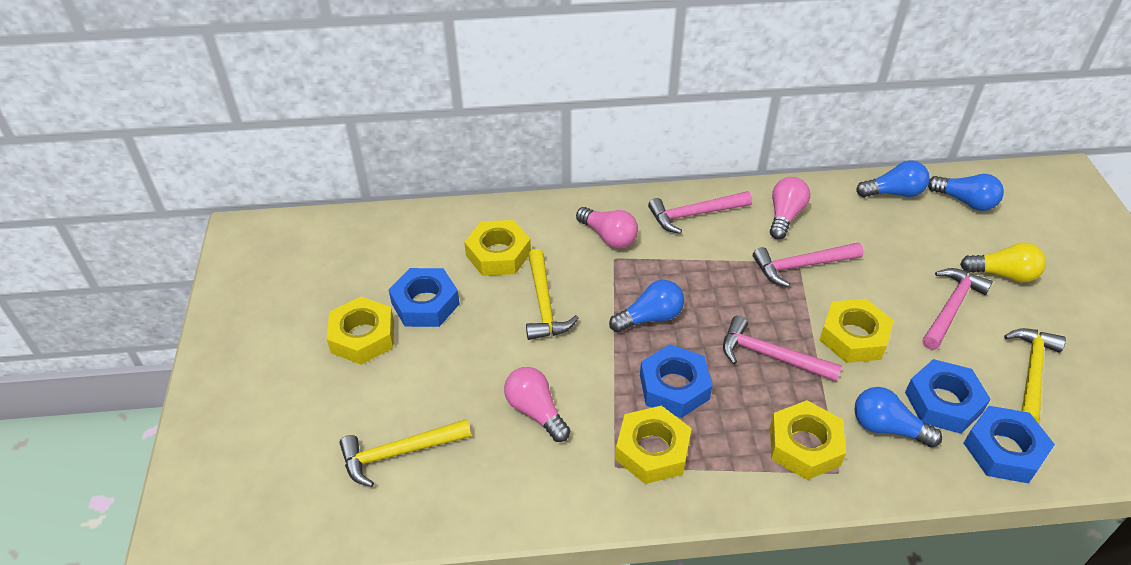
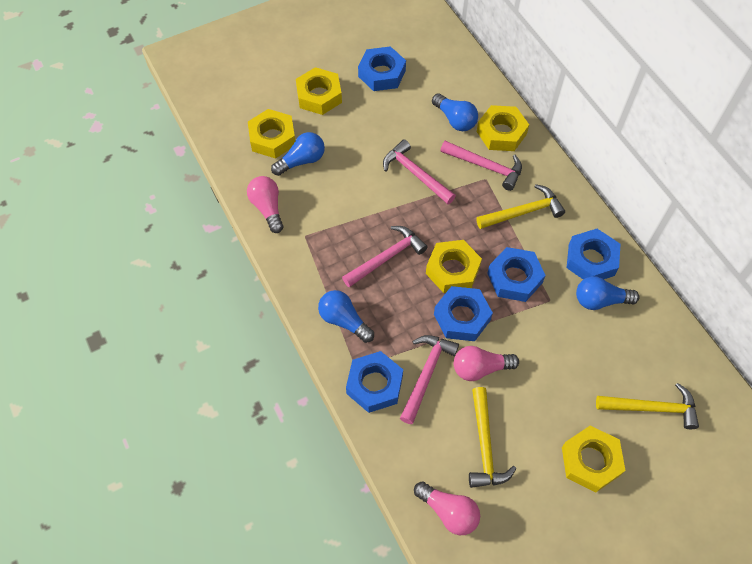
blue nut: [389,268,460,327] [640,344,712,418] [905,359,991,434] [964,406,1055,483] = 4 -> [346,351,403,413] [358,46,406,91] [434,286,493,341] [487,247,546,302] [567,229,620,280] = 5
yellow light bulb: [960,243,1046,282] = 1 -> none = 0

